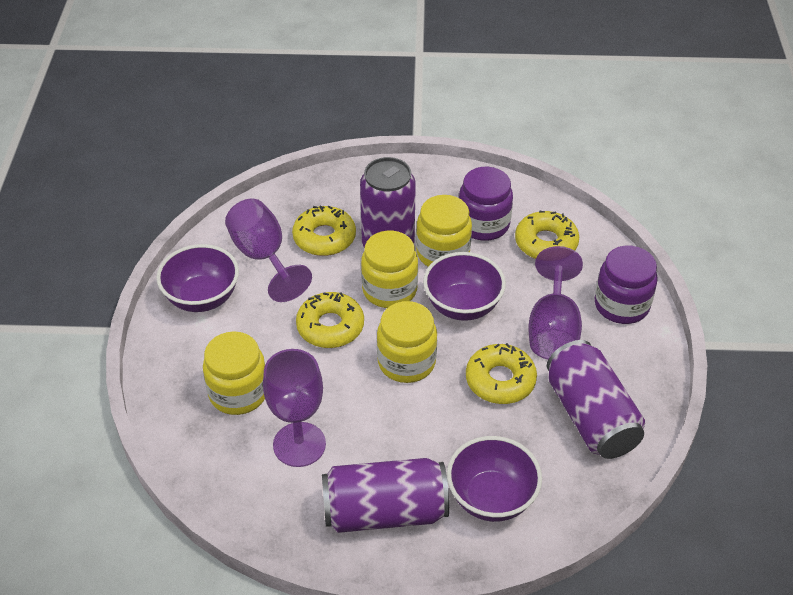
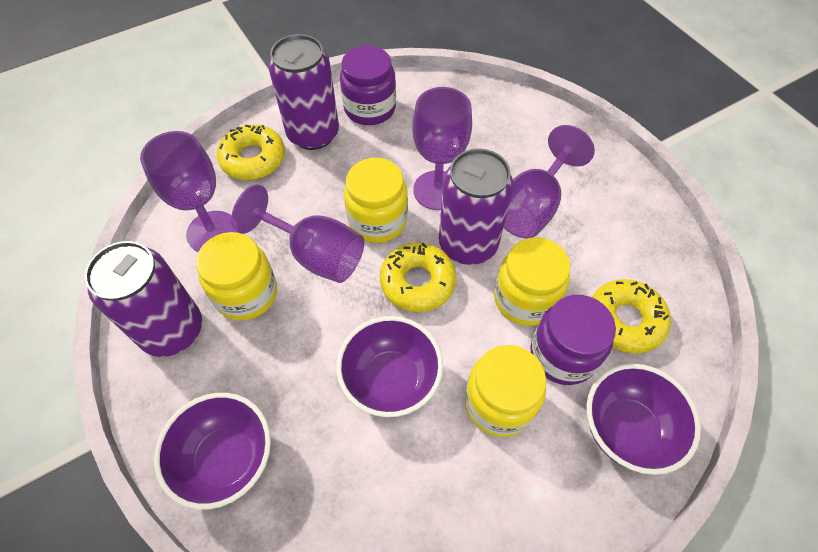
purple goblet: [225,199,312,302] [263,349,326,467] [528,246,583,360] = 3 -> [140,131,238,252] [231,184,364,283] [412,87,472,210] [504,125,595,238] = 4
yellow donut: [292,206,356,256] [296,292,364,348] [466,343,537,404] [515,211,579,259] = 4 -> [217,124,285,180] [380,242,456,312] [592,279,671,354] = 3

